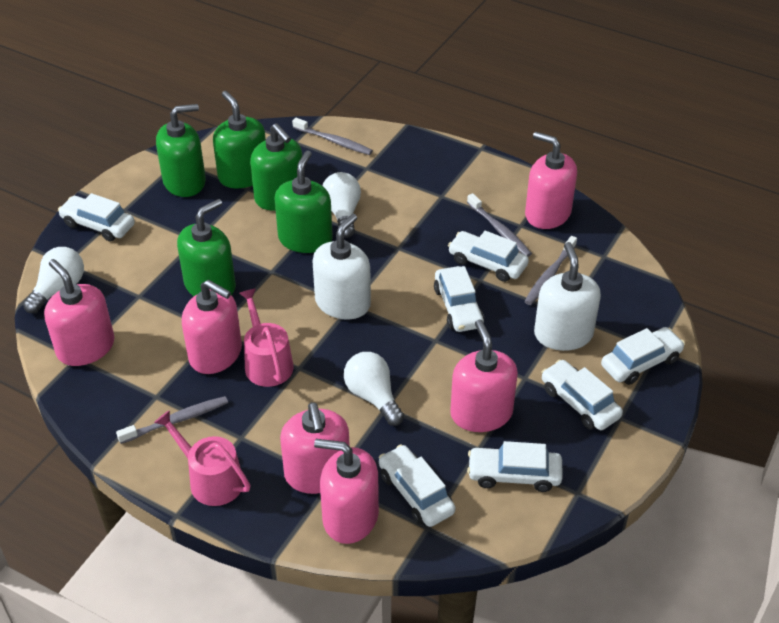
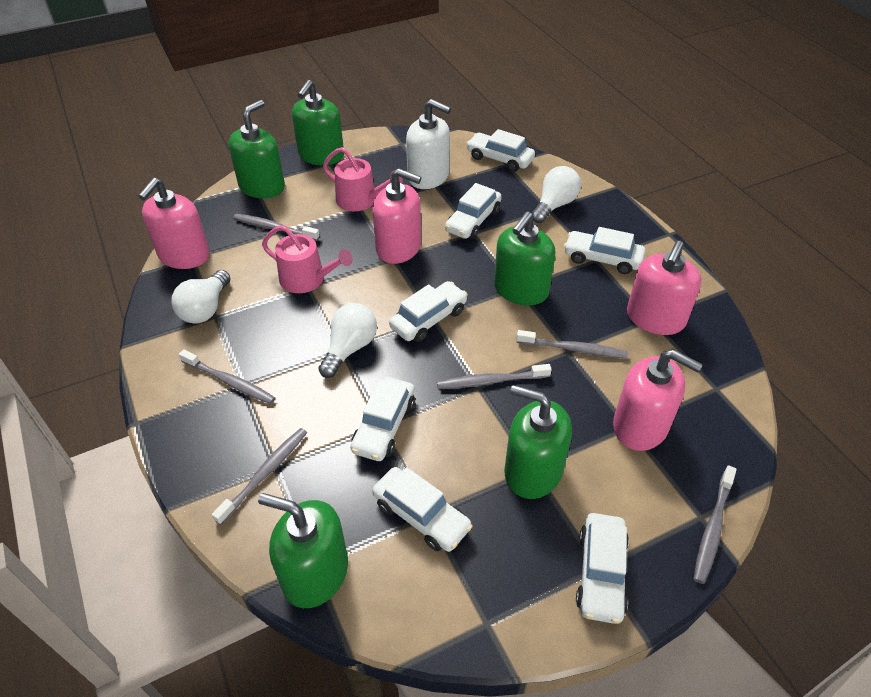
grey toothbrush: [116,396,228,444] [292,118,373,155] [467,193,532,257] [524,236,577,305] = 4 -> [179,349,275,404] [212,428,307,525] [233,214,320,241] [437,364,552,389] [516,330,628,359] [694,465,737,584] = 6
pink soap dispenser: [44,259,115,366] [182,280,242,374] [280,402,350,494] [314,439,379,544] [450,320,518,432] [525,132,577,229] = 6 -> [138,178,210,269] [372,168,422,264] [613,349,703,451] [627,241,702,335] = 4
white soap dispenser: [312,214,371,319] [534,242,601,351] = 2 -> [406,99,451,189] = 1

